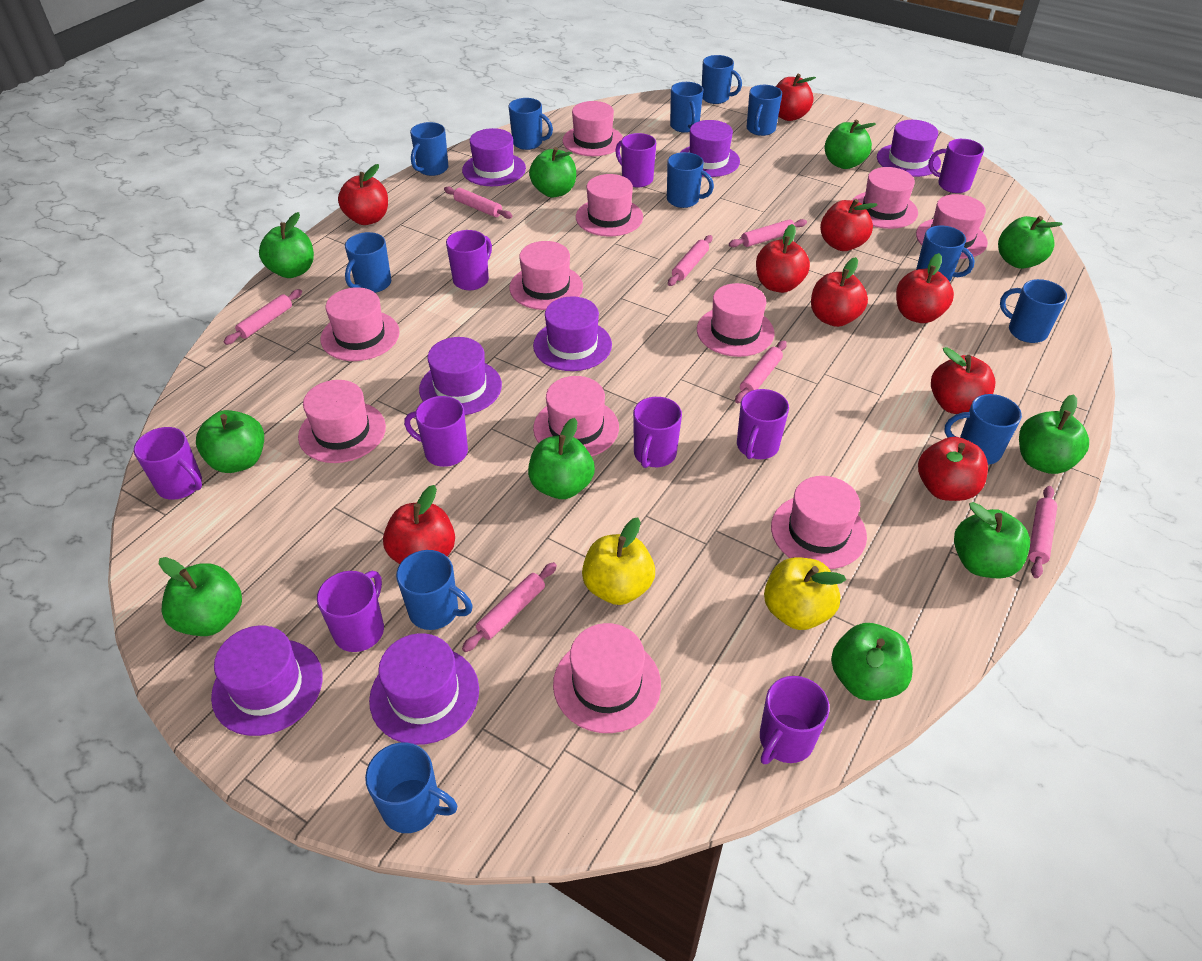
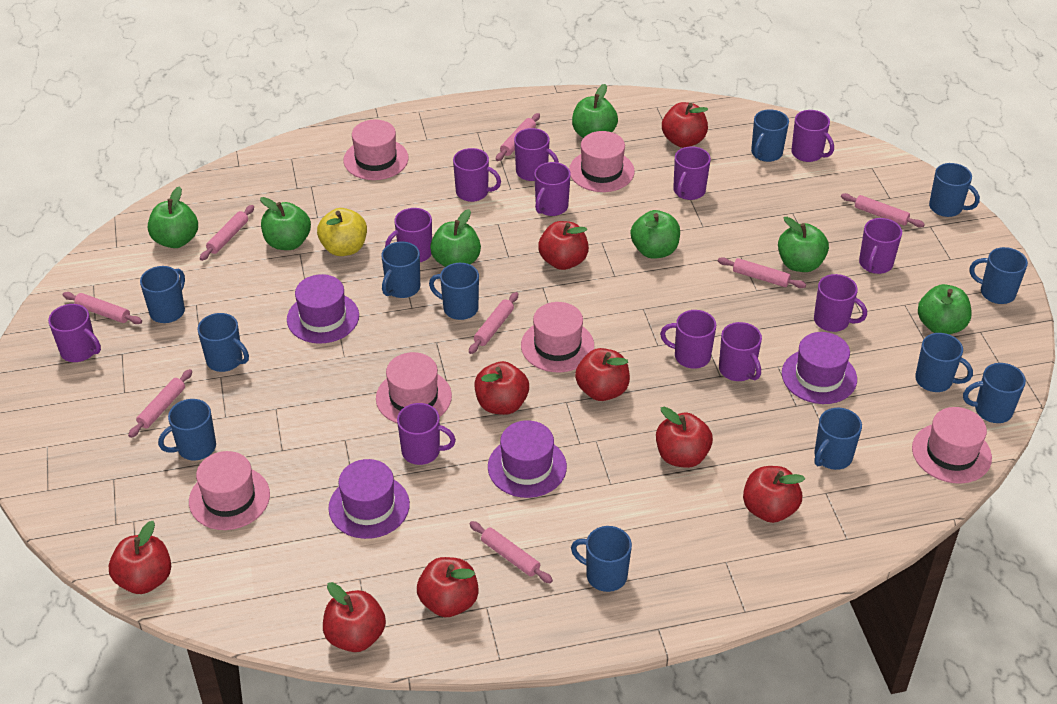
green apple: [159,557,242,636] [196,410,264,473] [259,212,314,278] [528,418,595,499] [529,147,576,197] [824,120,876,169] [831,623,913,701] [954,502,1030,579] [998,216,1063,269] [1019,395,1089,474] = 10 -> [148,186,198,248] [260,197,311,250] [430,209,481,267] [572,84,618,138] [631,210,680,259] [778,217,829,272] [918,284,972,334] = 7
pink hat: [298,380,386,463] [321,287,400,361] [509,241,583,310] [533,376,619,457] [553,623,661,733] [563,101,623,156] [576,174,643,236] [697,283,774,357] [771,476,867,569] [852,167,918,229] [916,194,988,259] = 11 -> [189,451,270,530] [344,119,409,180] [376,352,452,423] [521,302,594,372] [569,131,635,192] [912,407,992,483] = 6
pink rolling pin: [224,289,302,345] [444,186,513,219] [462,562,557,652] [668,235,712,286] [729,219,807,247] [735,340,787,403] [1028,486,1057,578] = 7 -> [63,292,142,324] [128,369,192,438] [200,205,254,261] [469,292,518,354] [469,521,553,583] [496,113,540,161] [718,257,806,288] [841,193,925,227] = 8
purple hat: [211,626,323,736] [369,633,479,745] [419,337,502,415] [462,128,526,186] [533,296,612,371] [680,120,740,177] [877,120,941,177] = 7 -> [287,274,359,343] [328,459,410,539] [488,420,567,498] [782,332,857,404] = 4
purple mug: [134,427,202,500] [317,571,384,652] [404,396,468,467] [446,230,492,290] [615,133,656,187] [633,397,682,468] [737,389,789,459] [760,676,830,764] [928,139,984,193] = 9 -> [48,304,101,362] [385,208,432,262] [397,403,456,465] [453,148,501,202] [514,128,559,181] [534,162,571,216] [660,310,716,369] [673,146,711,200] [719,322,762,381] [791,110,834,162] [814,274,867,332] [859,218,902,274] = 12
yellow apple: [582,517,655,605] [764,558,846,630] = 2 -> [317,208,367,256] = 1

